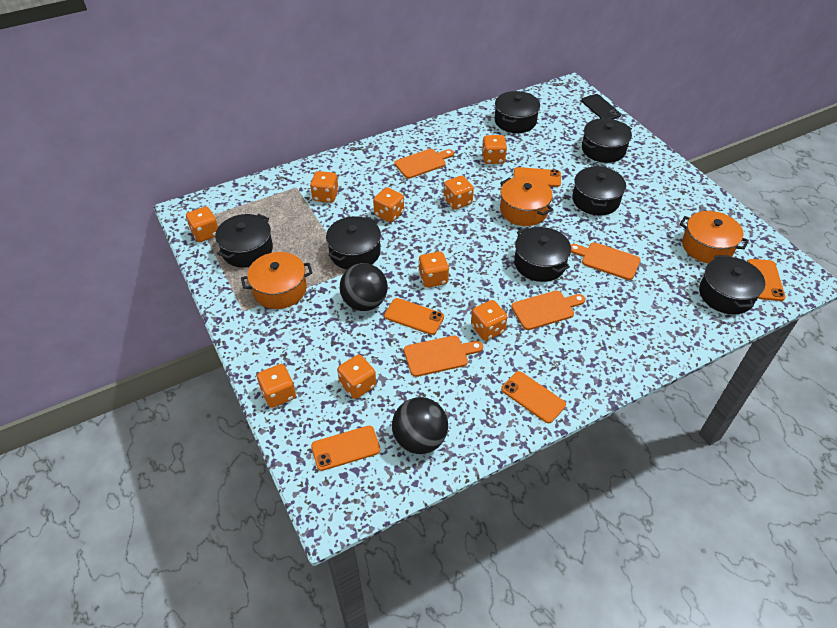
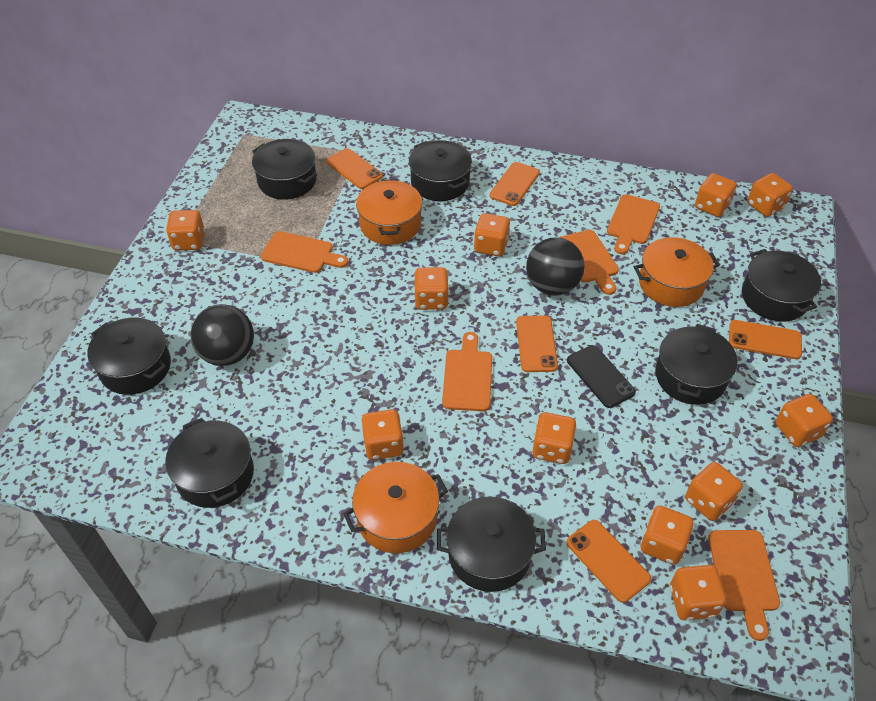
orange cutting board: [395,149,454,179] [404,335,483,377] [511,291,585,330] [571,242,641,280] = 4 -> [261,231,348,273] [442,332,492,411] [559,230,619,295] [607,194,660,255] [708,530,780,641] = 5
orange dice: [186,206,218,242] [257,364,296,408] [310,171,339,203] [337,355,376,399] [373,187,404,222] [419,252,449,288] [444,176,474,210] [471,300,507,341] [482,135,507,164] = 9 -> [166,210,205,251] [361,409,404,460] [414,267,449,310] [474,213,510,256] [532,412,577,464] [641,506,694,565] [670,565,726,620] [685,462,743,521] [695,173,737,217] [747,173,793,217] [776,394,833,447] = 11

